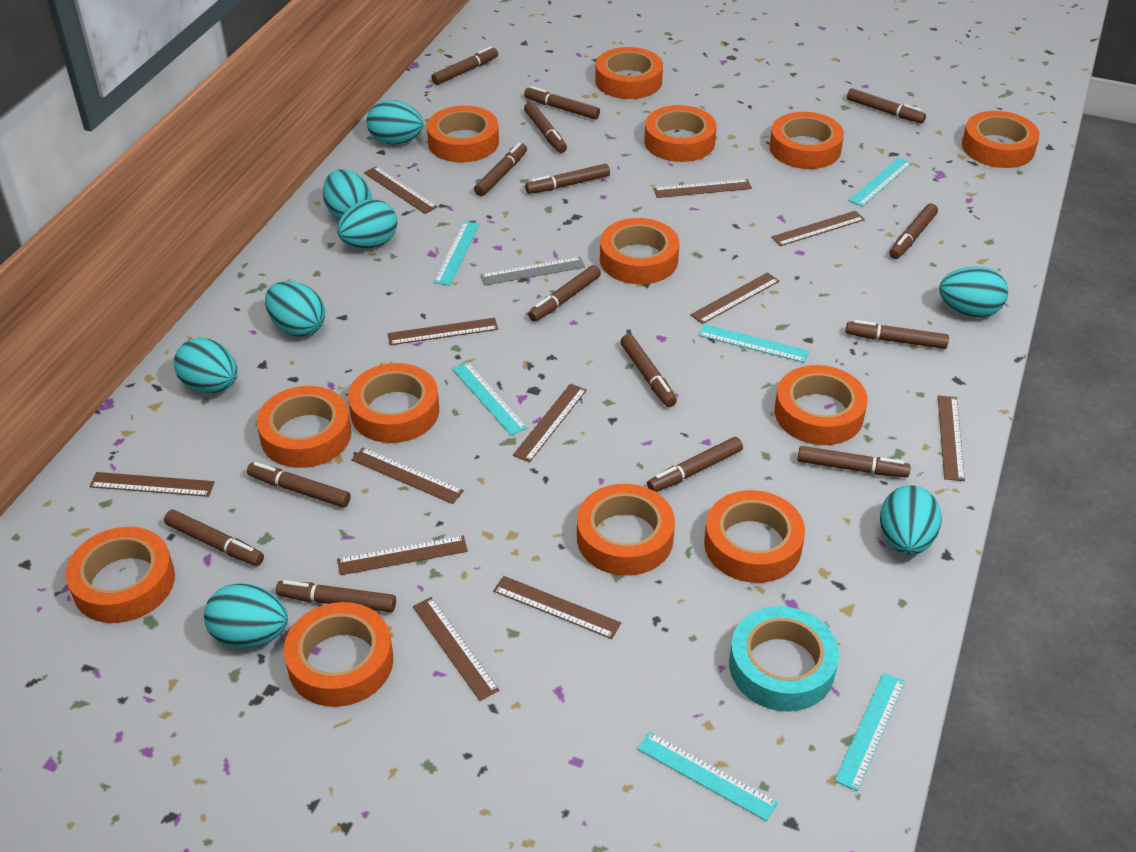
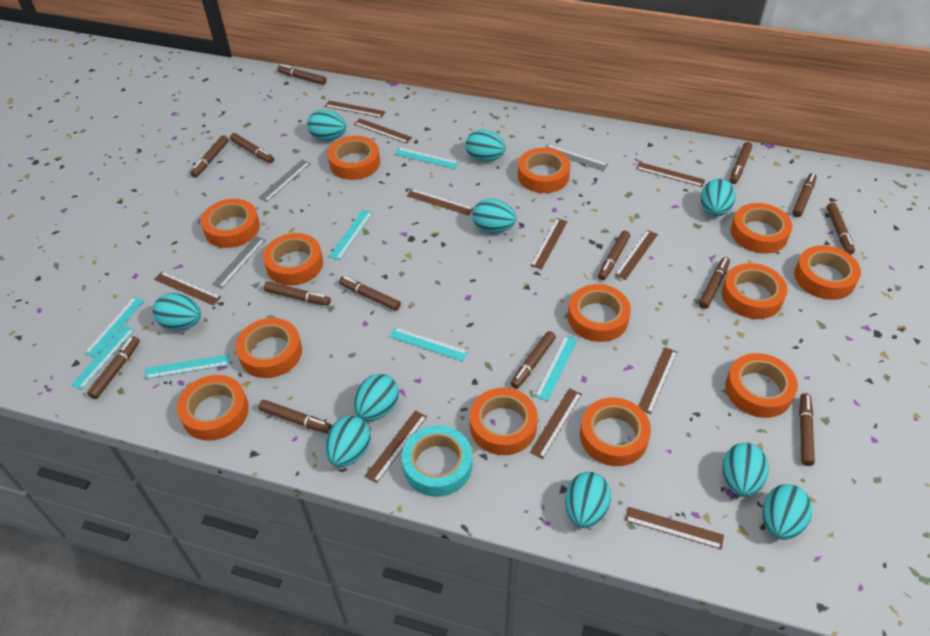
brown marker: [164,510,264,566] [247,462,351,508] [276,580,396,612] [431,46,498,85] [474,143,527,196] [524,86,600,119] [524,102,567,153] [525,164,610,194] [528,265,601,322] [620,334,677,407] [647,437,743,492] [798,446,911,477] [846,320,949,349] [847,88,926,123] [890,203,938,259] = 15 -> [87,336,140,399] [190,135,228,178] [230,133,274,163] [258,400,332,434] [264,282,331,306] [277,64,326,85] [339,276,401,311] [511,331,556,389] [598,231,630,280] [699,257,730,309] [730,142,752,184] [792,173,817,217] [799,393,815,466] [827,203,855,254] = 14
brown ruler: [89,472,215,497] [337,535,468,575] [352,448,464,504] [364,166,437,214] [387,318,498,345] [413,597,499,701] [493,576,621,639] [513,383,587,462] [654,179,752,198] [691,272,779,324] [771,211,865,246] [938,396,965,481] = 12 -> [154,271,221,305] [325,101,386,118] [354,118,412,144] [365,410,427,483] [407,189,474,216] [530,218,568,269] [530,388,582,459] [615,230,658,280] [625,507,724,549] [636,162,705,187] [639,347,677,414] = 11
grey ruler: [480,257,585,286] = 1 -> [212,236,266,288] [258,160,310,202] [545,144,608,171] = 3
turquoise egg: [174,338,237,393] [204,583,288,648] [265,281,325,337] [323,169,372,220] [337,199,397,249] [367,100,423,145] [880,485,941,555] [939,266,1008,317] = 8 -> [153,293,201,330] [307,110,346,141] [325,416,371,467] [353,374,399,421] [466,130,506,162] [472,199,517,233] [565,472,611,528] [701,179,735,216] [722,443,769,497] [763,484,812,540] = 10
turquoise ruler: [434,221,480,286] [452,362,527,436] [638,732,778,821] [698,324,809,363] [835,673,905,791] [849,157,912,207] = 6 -> [71,326,135,390] [84,297,145,357] [145,354,229,379] [329,210,373,260] [389,327,468,361] [394,147,459,169] [535,335,577,401] = 7

